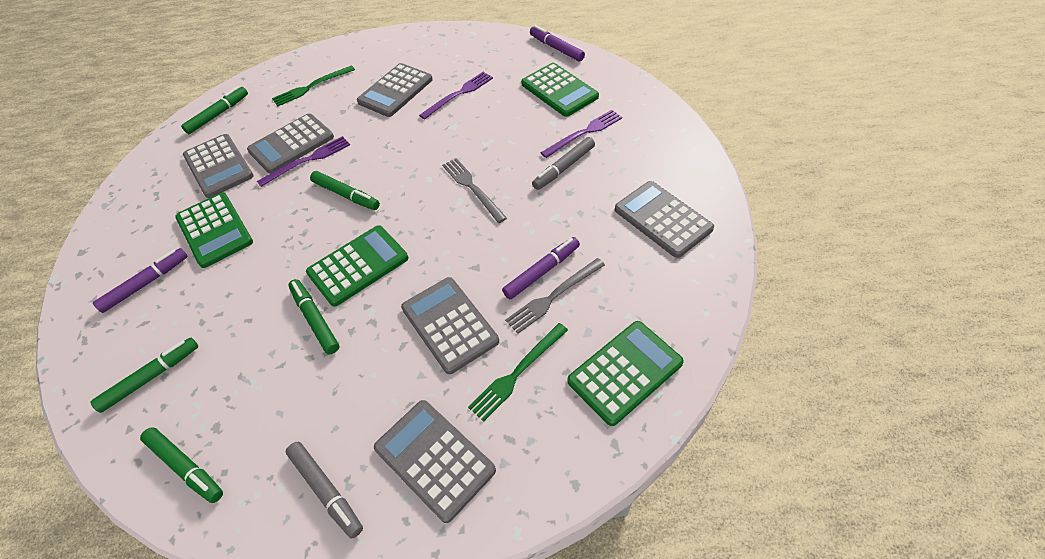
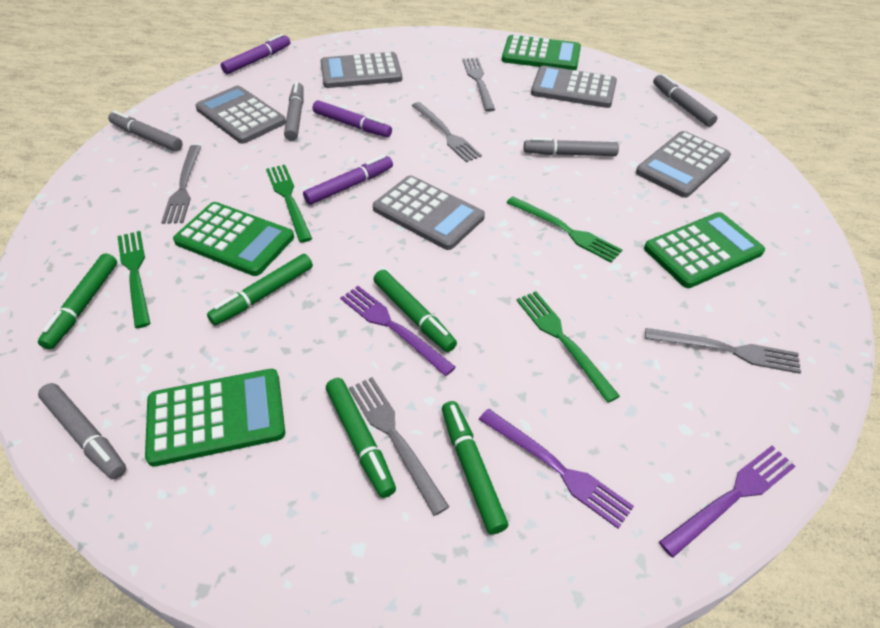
green fork: [272,65,355,106] [468,323,568,422] = 2 -> [117,231,150,328] [266,165,312,243] [507,196,622,262] [516,291,620,403] = 4
grey calculator: [183,134,254,198] [247,113,334,174] [357,63,433,117] [374,400,496,523] [401,277,499,374] [615,181,714,258] = 6 -> [195,86,286,144] [320,52,402,88] [373,175,485,250] [531,66,617,108] [636,131,731,198] = 5
grey fork: [442,158,507,223] [505,258,605,334] = 2 -> [161,145,201,224] [349,377,449,516] [412,102,482,162] [462,58,495,112] [645,328,801,374] = 5
grey marker: [286,442,363,538] [532,137,595,190] = 2 -> [38,383,126,479] [108,110,183,151] [284,82,304,141] [524,137,619,156] [653,74,717,127] = 5

